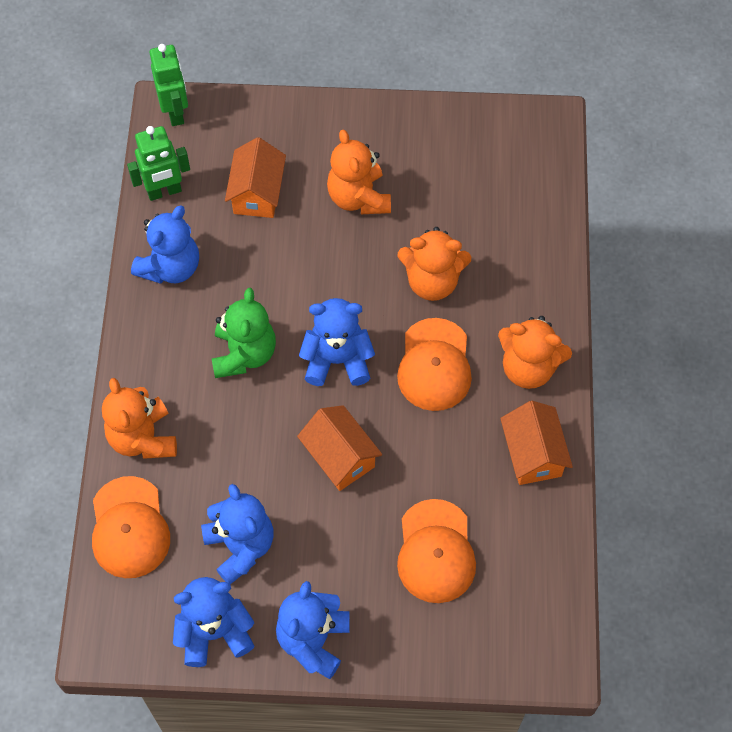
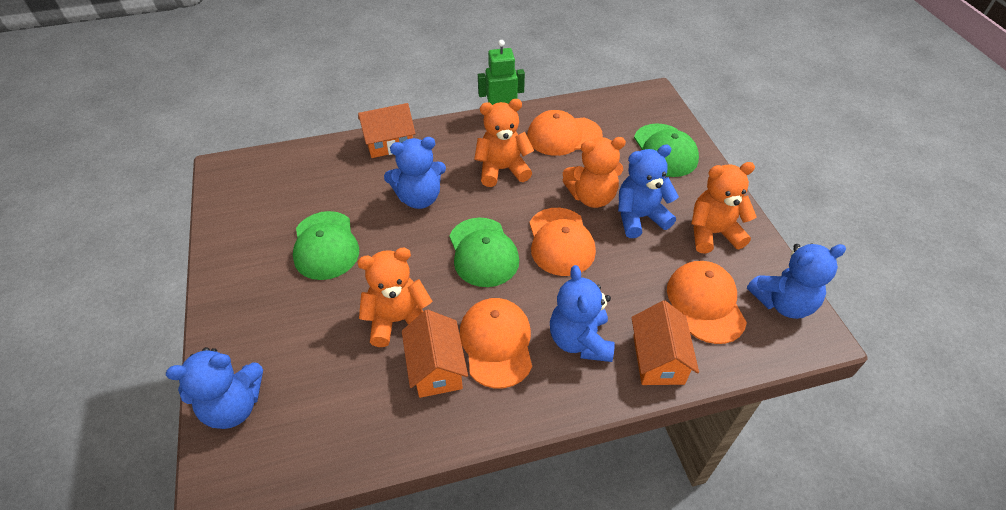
green cap: none = 0 -> [293,211,359,280] [449,218,519,287] [634,123,699,177] = 3
green robot: [127,126,190,201] [149,44,188,126] = 2 -> [478,40,525,105] = 1
green teddy bear: [212,288,276,378] = 1 -> none = 0
orange cap: [92,476,170,578] [397,318,472,411] [397,499,476,603] = 3 -> [460,298,532,388] [527,110,603,156] [530,208,596,276] [667,261,747,344] = 4

